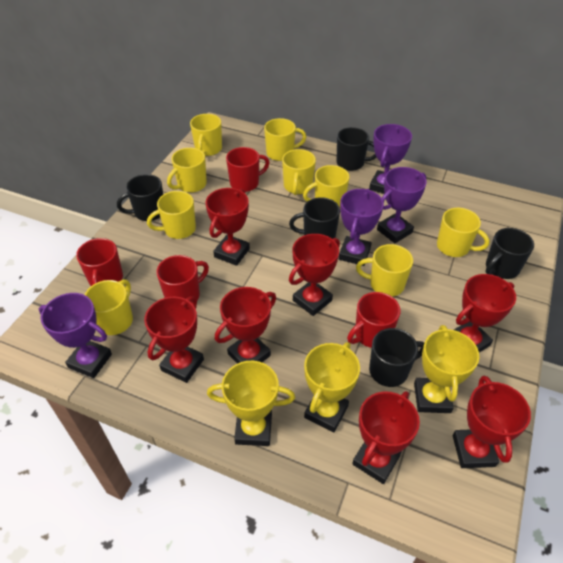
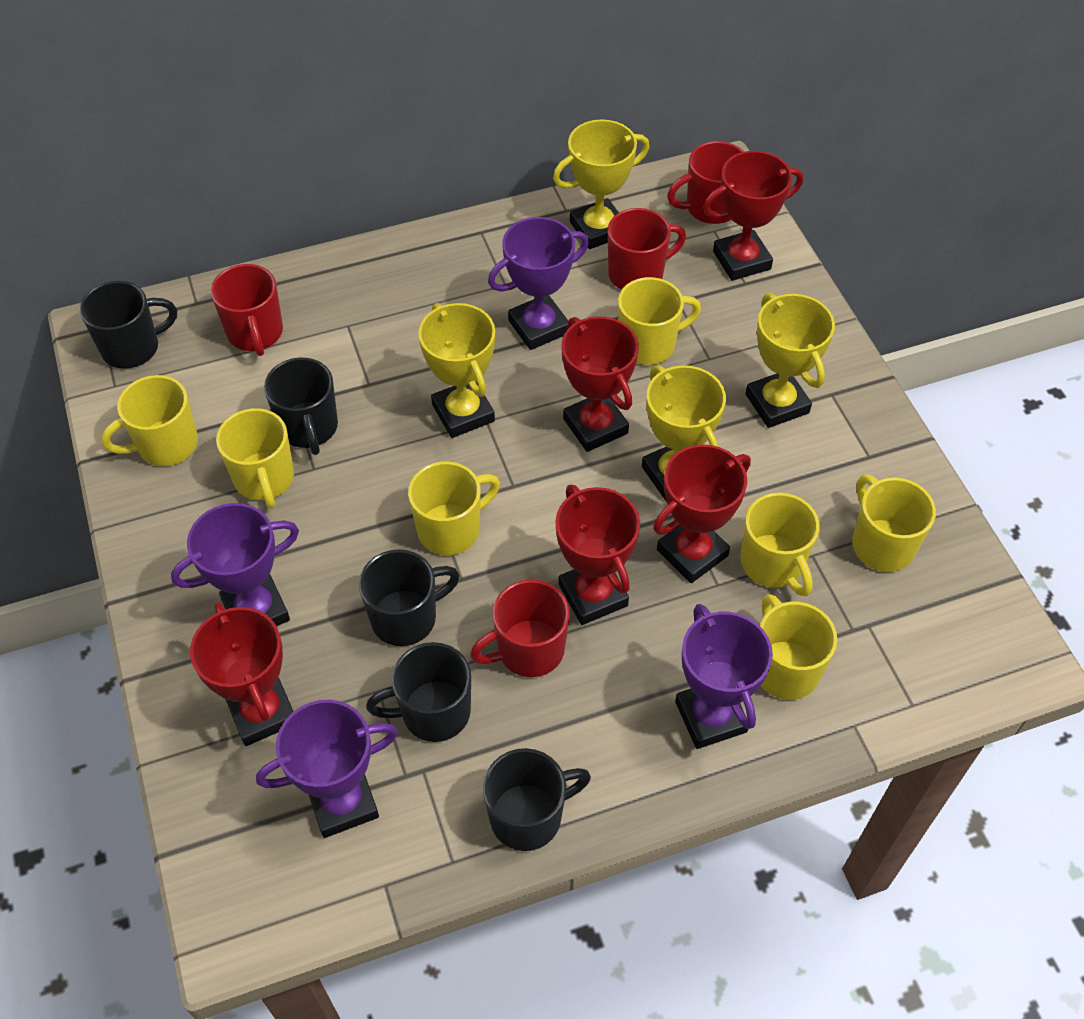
red trophy: [144,296,204,383] [206,188,250,266] [215,287,276,364] [289,234,340,316] [352,391,420,484] [453,376,531,468] [454,274,516,353] = 7 -> [190,602,294,746] [556,484,640,625] [561,316,639,452] [653,444,751,583] [703,151,803,281] = 5
yellow mug: [85,279,133,335] [147,191,196,239] [167,148,207,193] [190,114,222,156] [264,118,306,161] [282,149,316,195] [303,165,349,207] [356,244,413,296] [437,208,490,257] = 9 -> [101,375,198,466] [216,408,294,509] [408,461,500,555] [618,277,701,365] [740,493,820,596] [760,594,837,700] [852,474,936,572] = 7
yellow trophy: [207,361,295,446] [304,342,360,432] [414,325,479,413] = 3 -> [418,303,495,438] [553,119,649,249] [642,365,726,502] [745,293,835,428] = 4

